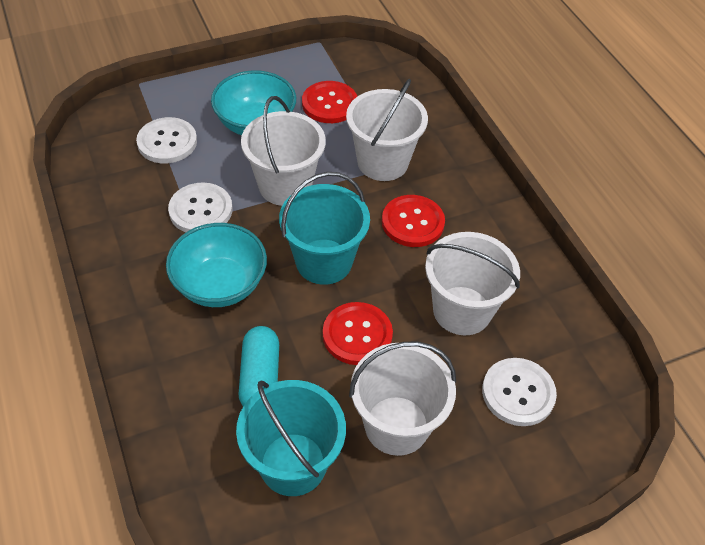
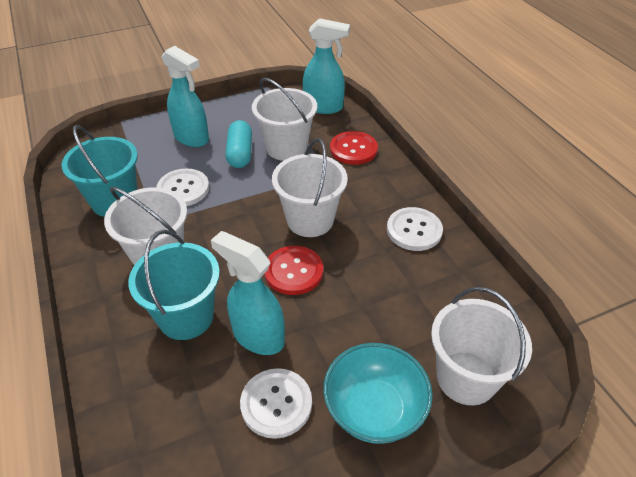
red button: [302,81,357,123] [323,302,393,365] [382,195,445,247] = 3 -> [265,246,323,295] [330,131,378,165] = 2
turquoise bowl: [166,223,267,307] [211,70,296,135] = 2 -> [323,343,433,444] = 1
turquoise spray bottle: none = 0 -> [162,46,209,147] [211,231,285,355] [303,18,350,114] = 3

